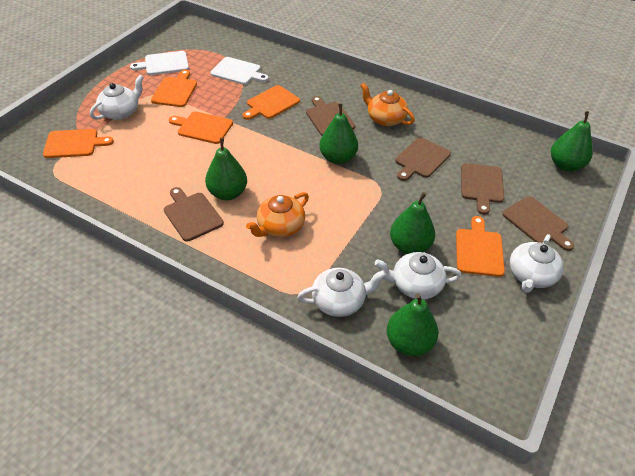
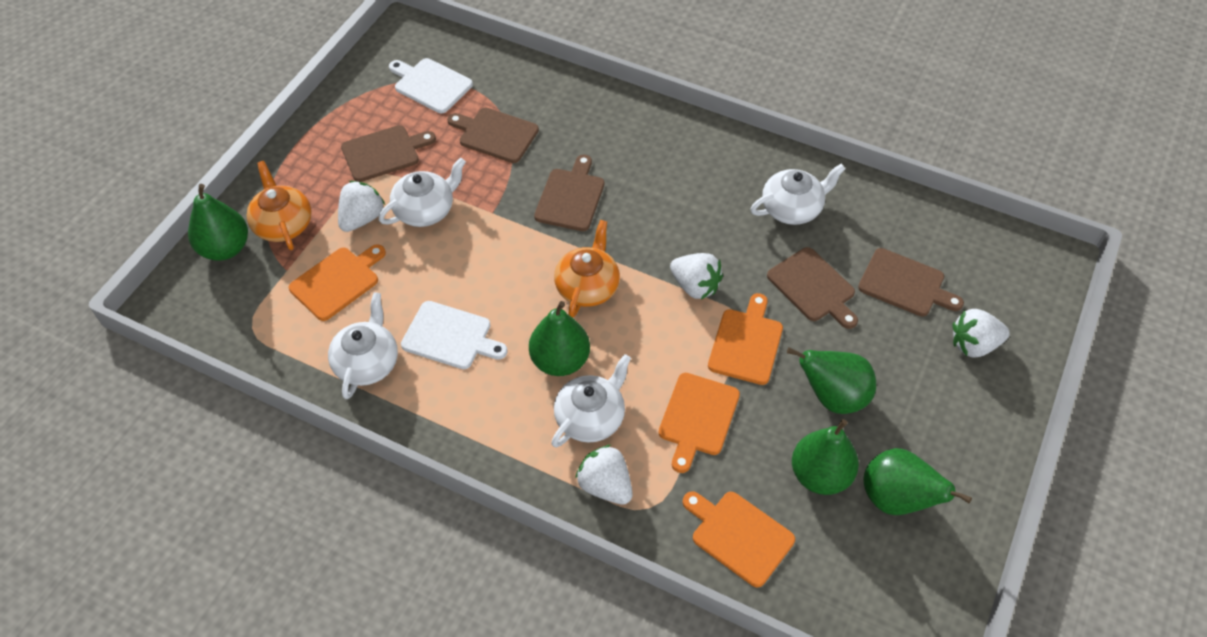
orange cutting board: [43,129,114,158] [151,70,197,107] [169,111,233,144] [242,85,300,120] [456,216,505,277] = 5 -> [289,244,386,321] [659,373,740,473] [683,491,795,587] [708,293,783,385] = 4
white strawberry: none = 0 -> [338,181,385,232] [575,445,633,505] [670,253,723,300] [953,309,1010,358] = 4

